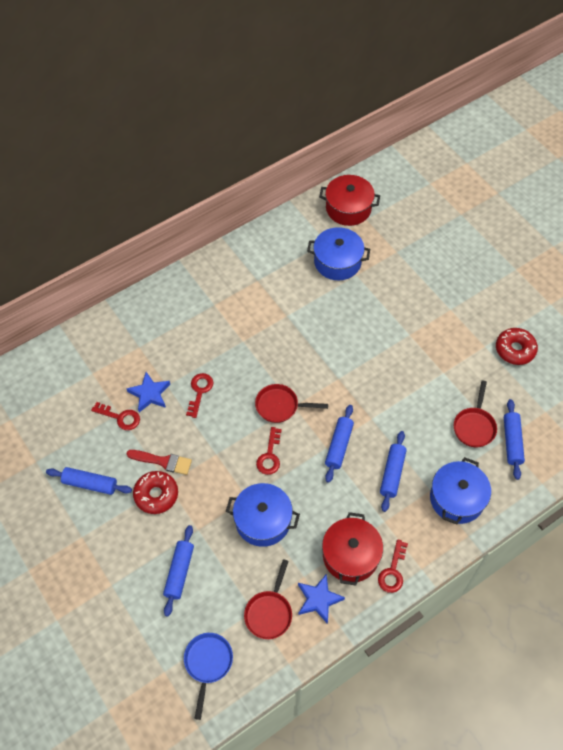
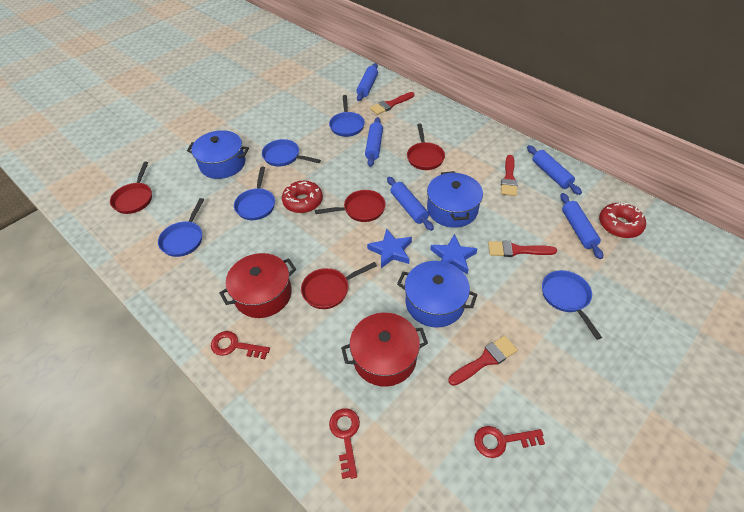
blue pan: [184,633,233,720] = 1 -> [158,198,204,257] [234,167,275,220] [262,139,321,166] [329,95,365,137] [542,270,602,340] = 5
red brush: [126,450,192,475] = 1 -> [370,92,414,115] [449,336,518,386] [488,241,557,257] [501,155,518,196] = 4
red key: [91,402,140,430] [186,373,213,418] [256,427,282,475] [378,539,408,593] = 4 -> [211,331,270,359] [329,408,360,479] [474,426,545,458] = 3
red pan: [244,559,292,639] [255,384,328,423] [454,381,497,447] = 3 -> [110,162,152,214] [301,262,377,309] [315,190,386,222] [407,124,445,170] = 4

